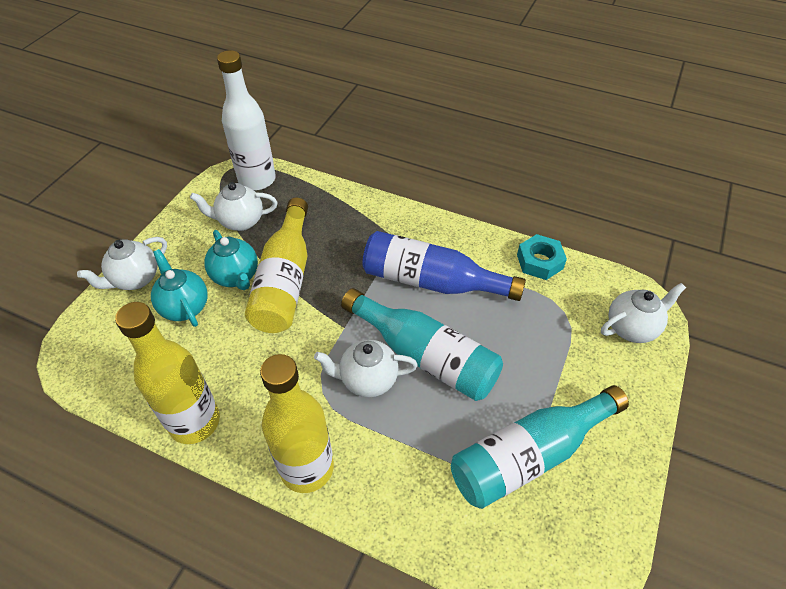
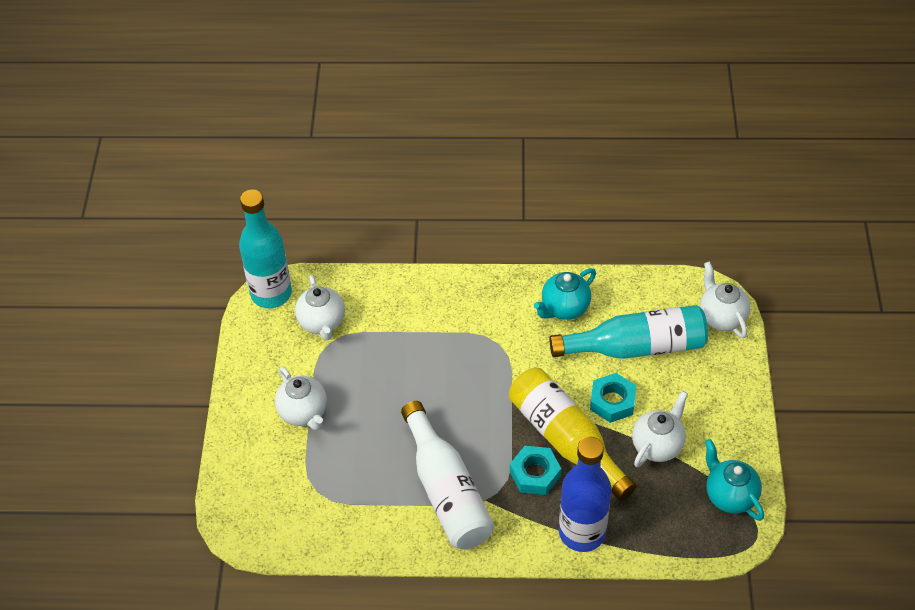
turquoise nut: [517,234,567,280] = 1 -> [510,446,561,495] [590,373,636,423] = 2
yellow bottle: [115,302,220,444] [245,198,308,333] [260,354,334,493] = 3 -> [509,368,637,501] = 1

